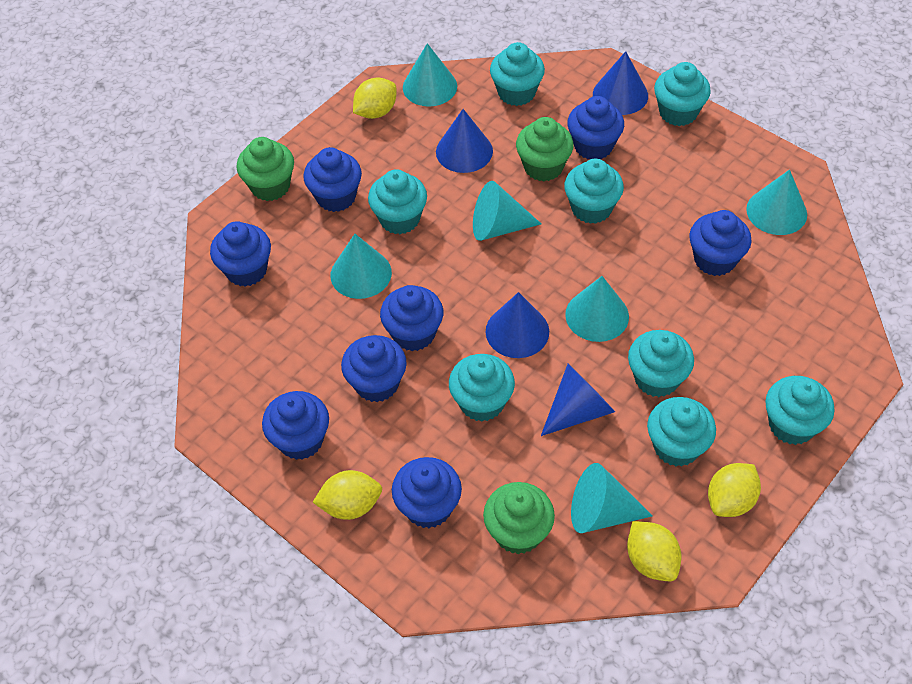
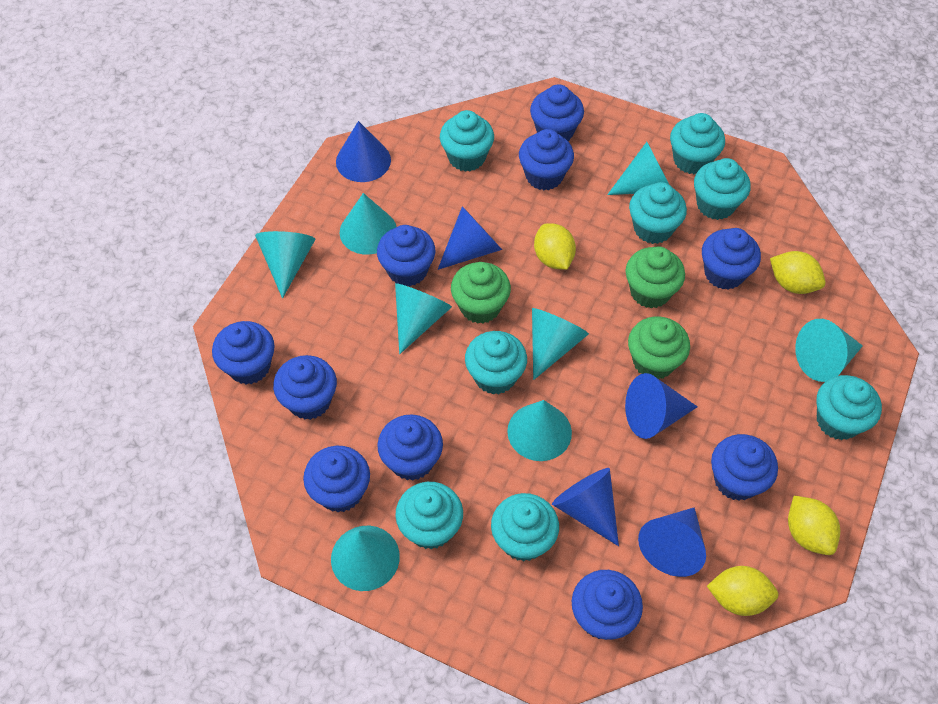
blue cone: [436,109,493,173] [485,292,549,358] [541,364,615,436] [593,51,648,115] = 4 -> [336,121,391,182] [438,206,502,270] [552,468,619,546] [625,373,698,439] [638,507,706,577] = 5
blue cupcake: [210,221,271,287] [262,391,329,460] [303,147,362,212] [341,335,407,402] [380,285,443,351] [392,457,462,528] [567,96,624,160] [689,210,751,276] = 8 -> [212,321,275,384] [273,355,337,420] [303,446,370,512] [377,225,435,286] [377,414,443,481] [519,129,574,190] [530,84,584,141] [572,570,643,640] [702,228,761,290] [711,434,778,501] = 10
turquoise cone: [330,234,392,299] [403,43,457,107] [473,181,541,241] [565,276,629,342] [571,463,653,533] [746,170,807,235] = 6 -> [255,231,315,299] [331,526,400,591] [340,193,397,255] [395,283,452,354] [507,400,572,461] [532,308,589,380] [607,142,669,195] [795,319,863,382] = 8

